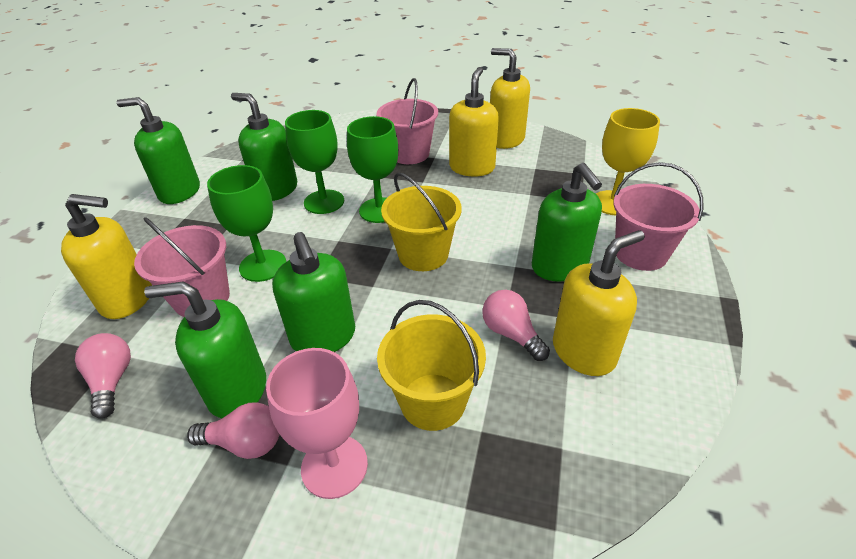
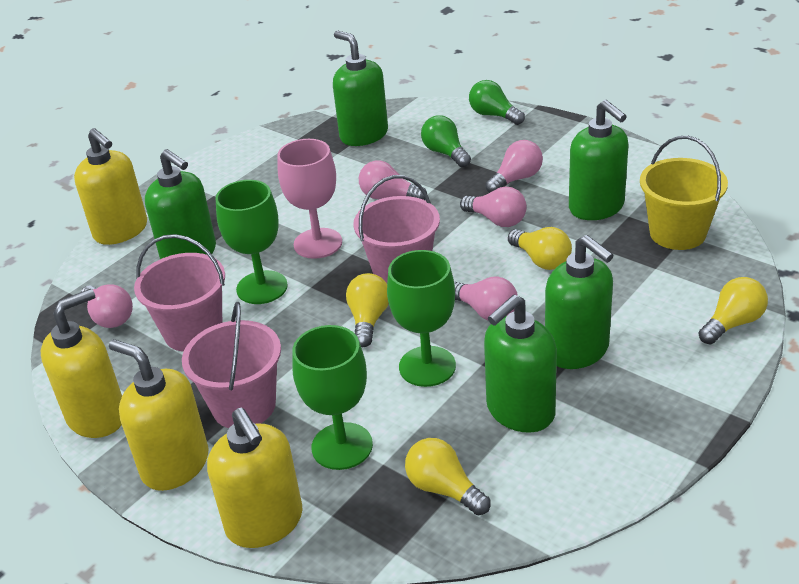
green light bulb: none = 0 -> [421,115,471,167] [469,80,525,125] = 2
pink light bulb: [75,333,131,419] [187,403,280,459] [482,290,550,361] = 3 -> [81,284,133,328] [359,161,427,200] [454,277,518,320] [460,187,527,227] [485,140,543,193] = 5
yellow bucket: [377,300,486,431] [381,173,462,271] = 2 -> [640,136,728,250] = 1
yellow goblet: [596,108,660,215] = 1 -> none = 0
yellow light bulb: none = 0 -> [346,273,389,347] [405,438,490,516] [508,227,572,270] [698,277,768,344] = 4

